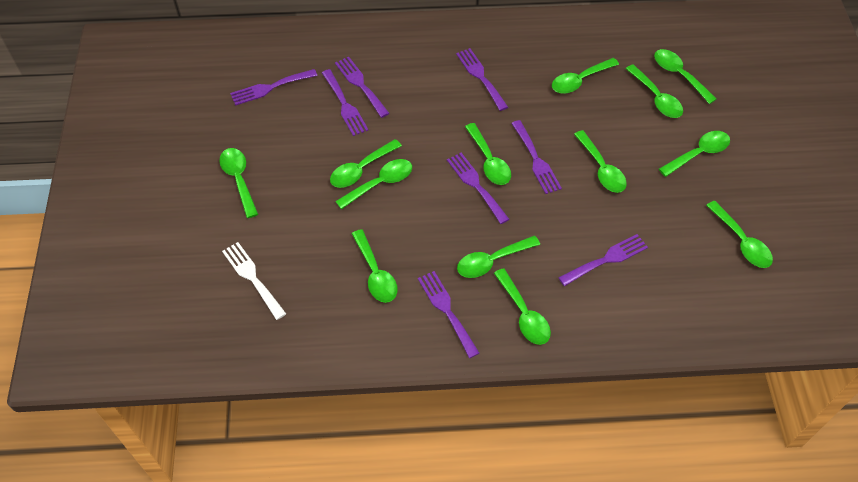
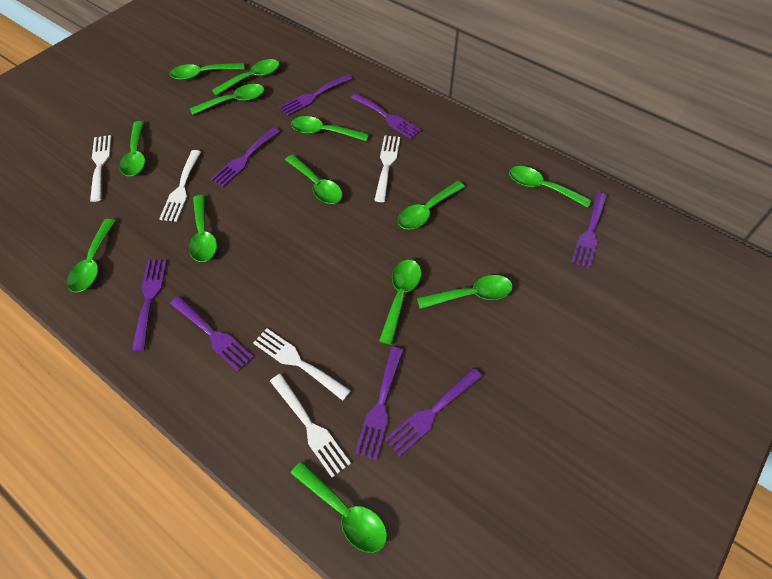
white fork: [222,242,286,320] = 1 -> [90,135,111,202] [159,150,201,222] [253,328,351,401] [270,374,351,478] [374,135,400,202] = 5

